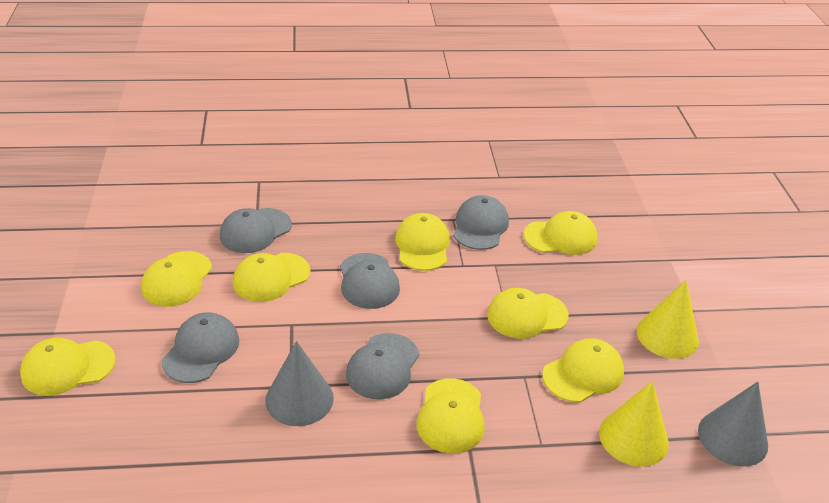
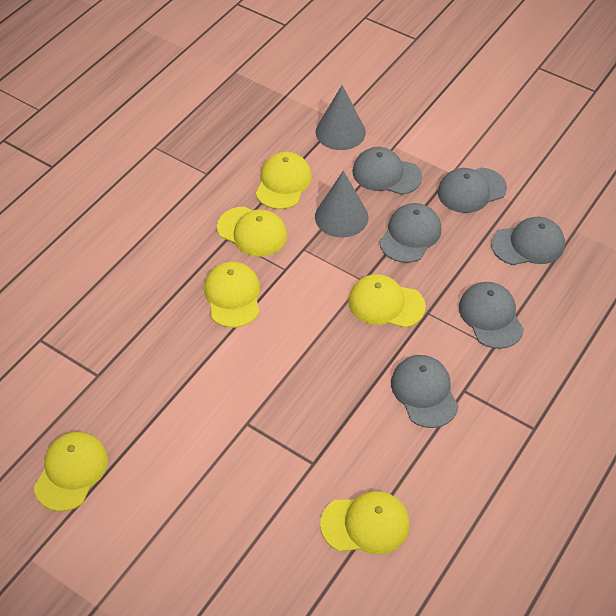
grey cap: [162,312,239,383] [220,208,292,253] [340,253,400,309] [346,333,419,400] [453,195,509,250] = 5 -> [352,147,422,195] [379,203,441,263] [391,355,459,428] [438,167,507,213] [459,282,524,349] [491,217,565,265] = 6
yellow cap: [20,338,116,396] [141,251,212,307] [233,253,310,302] [395,213,450,271] [416,378,485,453] [487,288,569,339] [524,211,598,255] [542,338,624,403] = 8 -> [34,432,108,511] [204,262,260,328] [217,207,287,257] [256,152,312,209] [320,491,410,554] [348,274,426,328] = 6
yellow cone: [599,381,669,467] [637,280,699,359] = 2 -> none = 0

